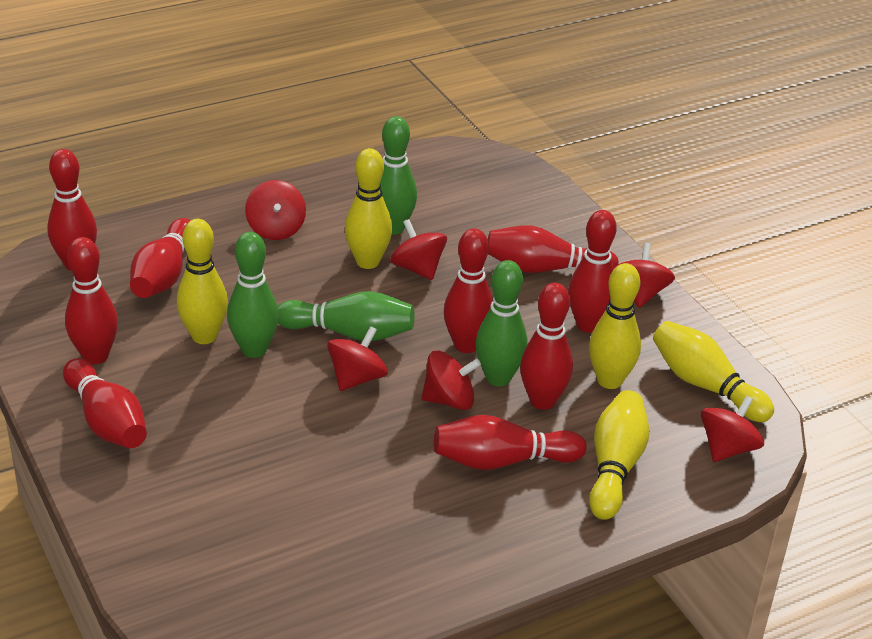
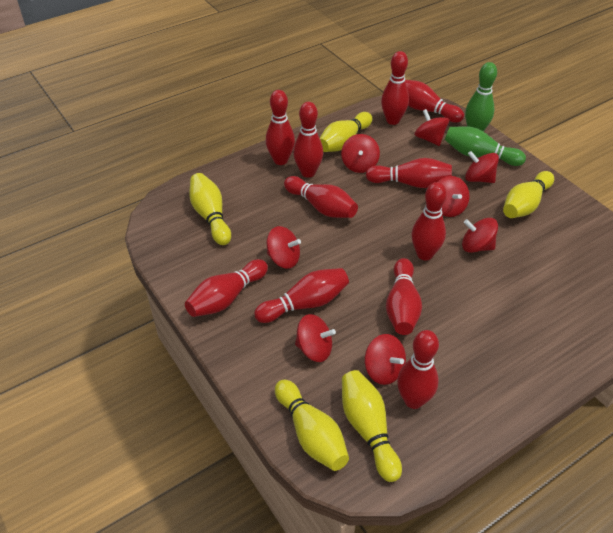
green bowling pin: [227,232,279,358] [277,291,415,341] [380,116,417,235] [475,260,527,386] = 4 -> [445,126,526,166] [465,62,497,132] = 2
red bowling pin: [47,149,97,271] [63,358,147,448] [65,237,118,364] [130,218,191,298] [434,415,587,470] [444,228,493,353] [488,225,618,273] [520,283,573,410] [568,210,617,333] = 9 -> [185,259,268,317] [254,268,349,323] [266,90,295,165] [284,176,358,218] [293,102,323,178] [366,158,452,188] [381,51,409,125] [386,258,422,335] [397,330,439,409] [405,80,464,123] [411,182,447,260] = 11
red spinning top: [245,180,306,240] [327,326,388,391] [390,219,447,280] [422,351,481,410] [614,243,675,308] [701,395,764,462] = 6 -> [267,226,301,269] [295,314,336,362] [341,134,380,173] [365,334,406,385] [415,109,449,146] [438,176,470,217] [462,218,498,253] [465,151,499,183] = 8

